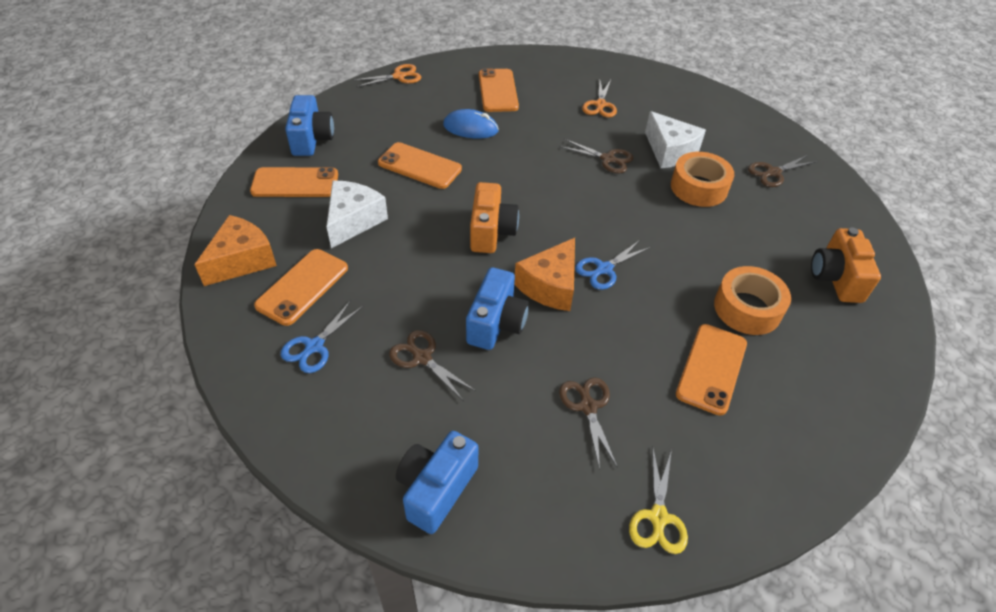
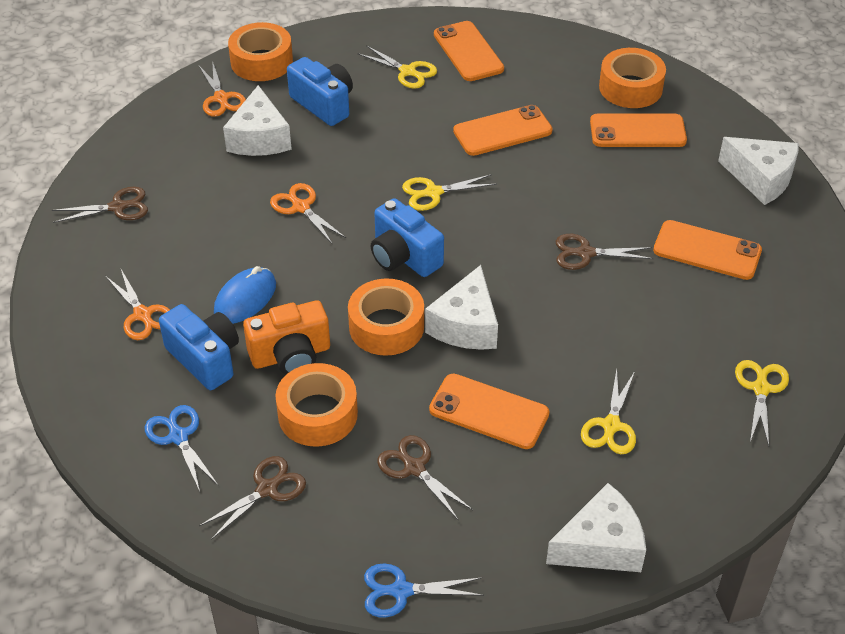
orange camera: [470,182,519,253] [811,227,881,303] = 2 -> [243,300,330,375] = 1
orange cheese: [194,215,277,286] [514,238,575,311] = 2 -> none = 0
orange scissors: [354,64,421,87] [582,80,617,118] = 2 -> [105,269,170,340] [198,61,246,117] [270,183,346,245] = 3
orange tape: [671,152,734,207] [714,266,791,335] = 2 -> [228,22,293,81] [275,363,358,447] [348,278,424,356] [599,48,666,108] = 4
white cheese: [326,180,388,248] [645,111,706,168] = 2 -> [223,85,292,156] [425,265,498,350] [546,483,646,572] [718,137,799,205] = 4
yellow scissors: [629,449,688,554] = 1 -> [357,45,437,88] [402,174,497,211] [581,369,636,454] [735,360,789,446] = 4

